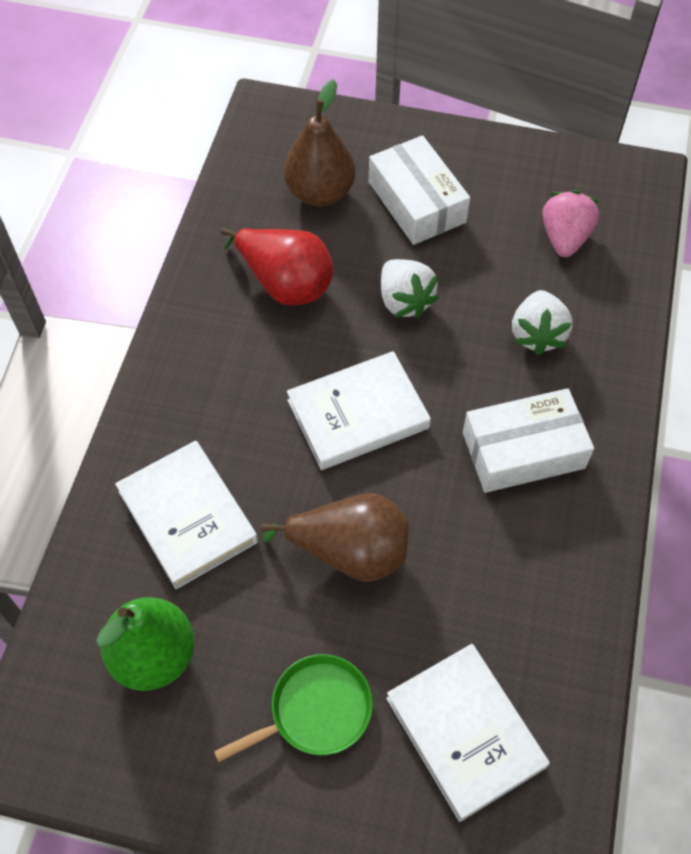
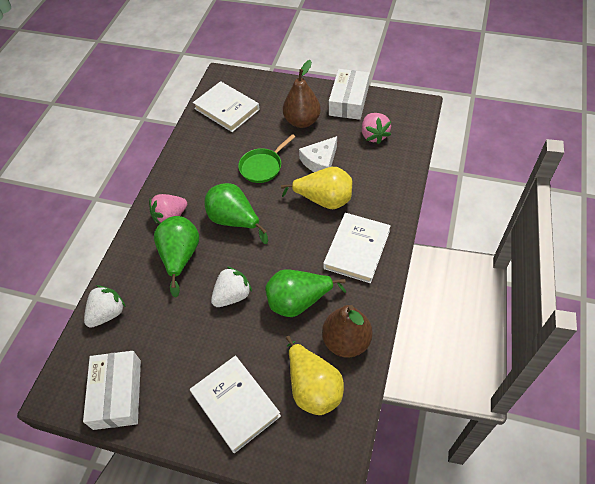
green pear: [96,597,195,691] = 1 -> [154,216,199,298] [204,183,268,244] [265,269,346,317] = 3
pink strawberry: [542,190,600,257] = 1 -> [149,194,187,224] [361,113,391,144] = 2
red pear: [221,228,334,305] = 1 -> none = 0
white cheese: none = 0 -> [299,136,337,172] = 1
yellow pear: none = 0 -> [281,167,352,209] [286,336,344,415] = 2

